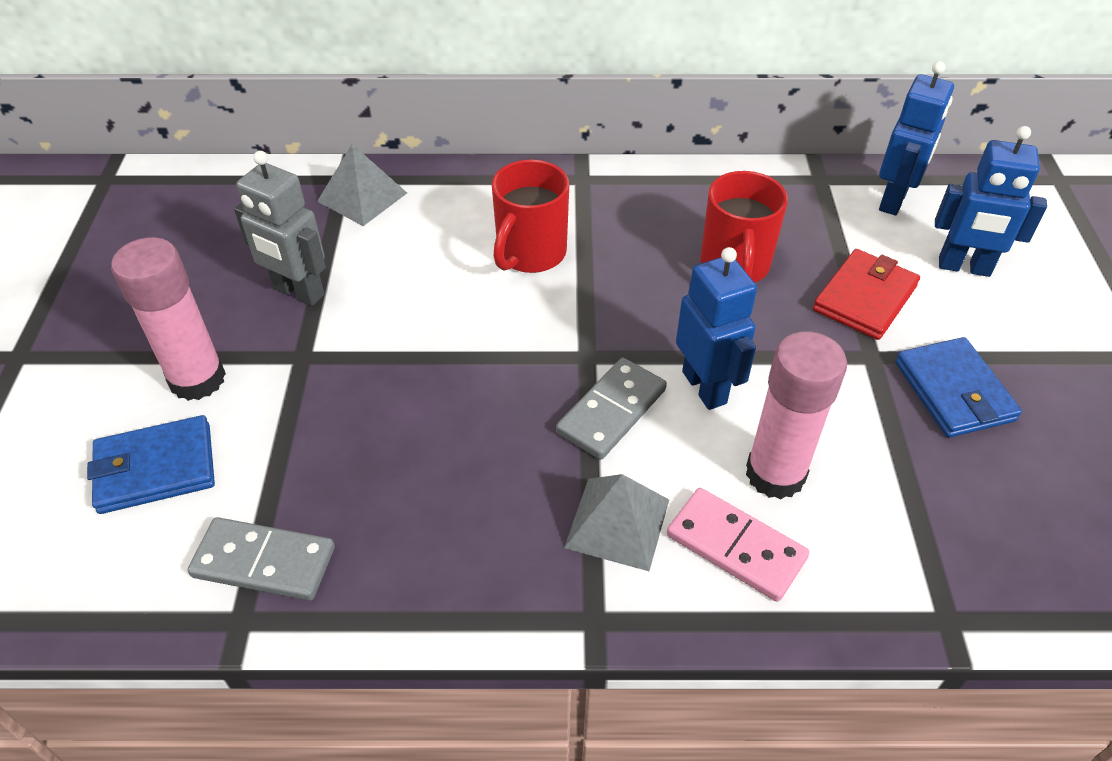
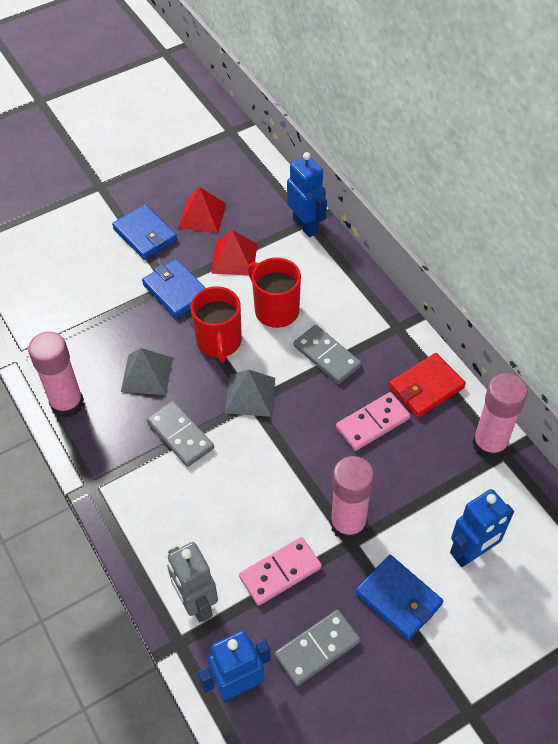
blue wallet: [87,415,215,514] [895,337,1022,437] = 2 -> [112,204,177,260] [142,259,206,318] [355,555,443,640] = 3
grey domino: [188,517,335,601] [556,358,667,460] = 2 -> [147,401,214,467] [275,610,360,686] [293,325,361,384] = 3
pink domino: [667,488,809,602] = 1 -> [239,537,322,606] [336,392,410,451] = 2
pink glue stick: [111,237,226,401] [746,332,847,499] = 2 -> [28,332,84,418] [330,456,374,541] [472,373,528,459] = 3
red pyramid: none = 0 -> [178,187,226,233] [211,230,257,275] = 2

